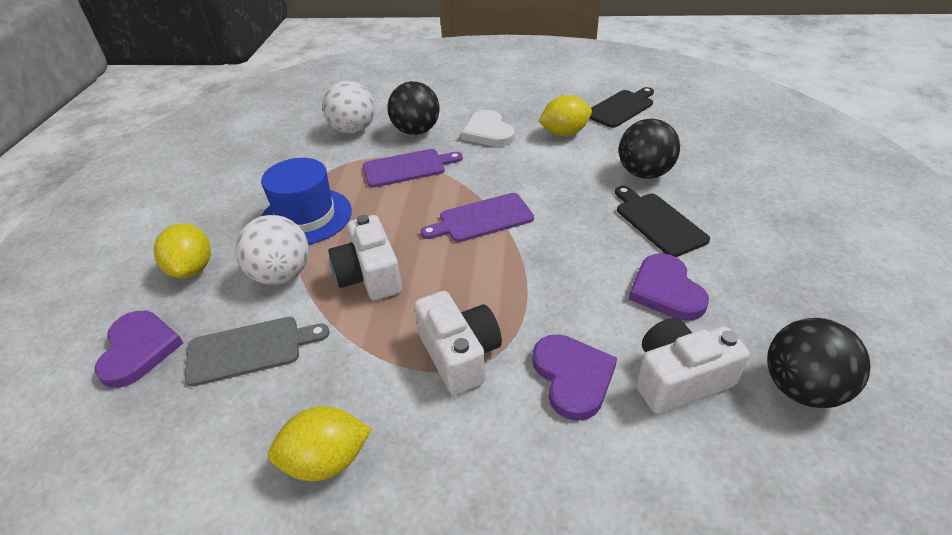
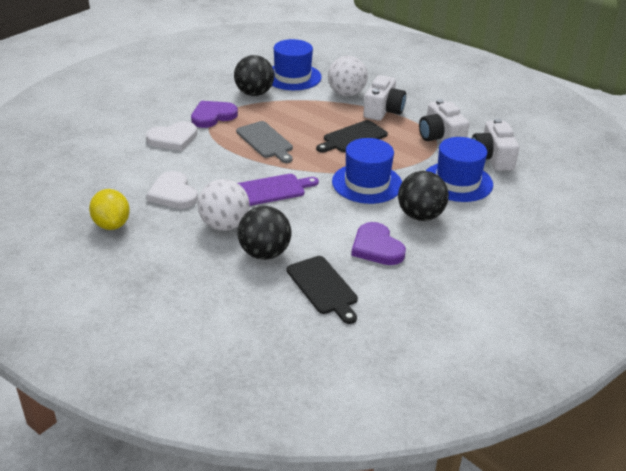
blue hat: [261,158,352,245] = 1 -> [272,39,322,90] [332,138,402,204] [426,137,493,202] = 3
purple cutting board: [363,149,463,187] [421,193,534,242] = 2 -> [238,174,319,206] = 1
purple heart: [94,311,183,388] [532,334,617,421] [629,253,709,321] = 3 -> [191,101,238,128] [351,222,406,265] = 2
white heart: [461,110,515,147] = 1 -> [146,121,197,151] [147,171,198,209] = 2
yellow lemon: [154,223,211,278] [268,406,372,481] [538,95,592,136] = 3 -> [89,189,130,230] = 1

